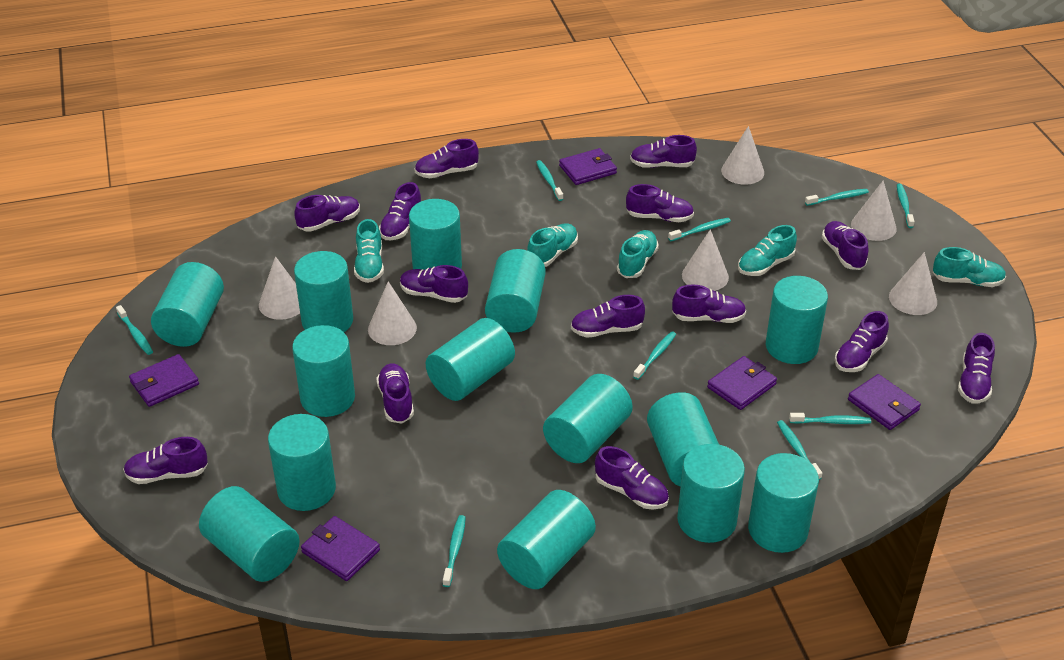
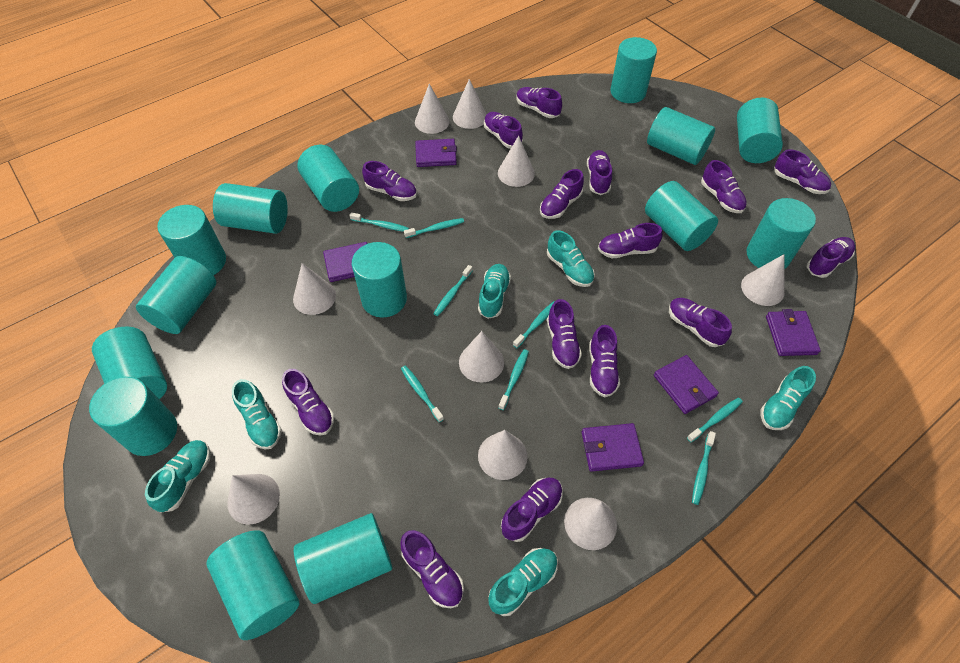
purple shoe: [123,437,208,484] [294,195,360,232] [376,364,414,424] [379,182,421,240] [400,265,468,303] [414,139,479,178] [571,295,645,338] [595,446,669,510] [626,184,694,222] [630,135,697,168] [672,284,746,323] [822,221,869,270] [834,311,889,372] [958,333,995,404] = 14 -> [282,369,334,436] [362,161,417,201] [400,530,464,608] [484,112,523,149] [501,478,563,542] [516,87,562,118] [540,169,584,219] [547,299,582,369] [587,150,612,195] [589,325,620,397] [598,223,663,258] [669,298,732,347] [701,160,747,213] [775,149,831,194] [807,237,855,278] = 15
turquoise shoe: [354,219,384,283] [527,223,578,267] [617,230,659,278] [738,225,797,276] [933,247,1006,287] = 5 -> [145,440,211,513] [232,379,282,450] [478,264,511,319] [488,548,558,616] [547,230,595,287] [760,366,816,430] = 6
turquoise toothbrush: [116,305,153,355] [443,515,466,587] [536,160,563,201] [633,331,676,380] [668,218,731,241] [777,420,822,480] [789,413,871,424] [805,189,869,206] [897,184,915,228] = 9 -> [349,212,409,232] [401,366,444,422] [404,218,464,238] [433,265,473,316] [498,349,529,410] [513,301,555,348] [687,398,743,442] [692,431,716,505] = 8
white cone: [259,256,300,320] [368,282,417,345] [682,229,729,291] [721,126,764,185] [851,180,897,241] [889,252,937,315] = 6 -> [227,474,280,524] [293,263,336,315] [415,84,450,134] [453,79,487,129] [459,331,504,383] [478,430,528,480] [498,136,535,187] [564,498,617,550] [741,254,784,306] = 9

